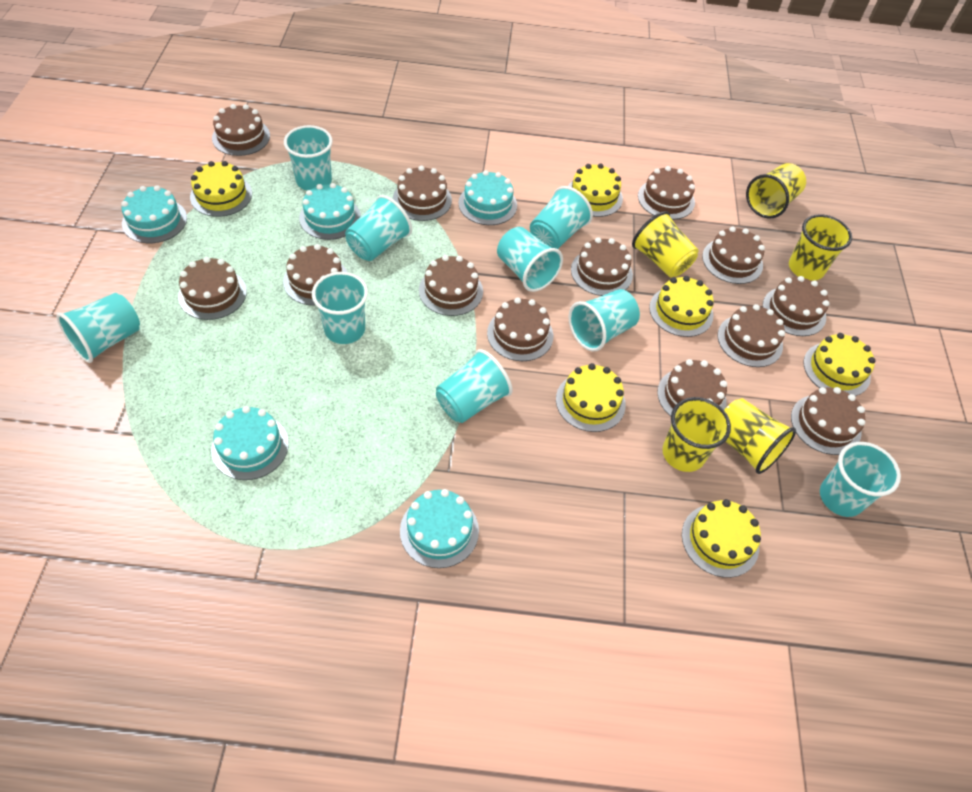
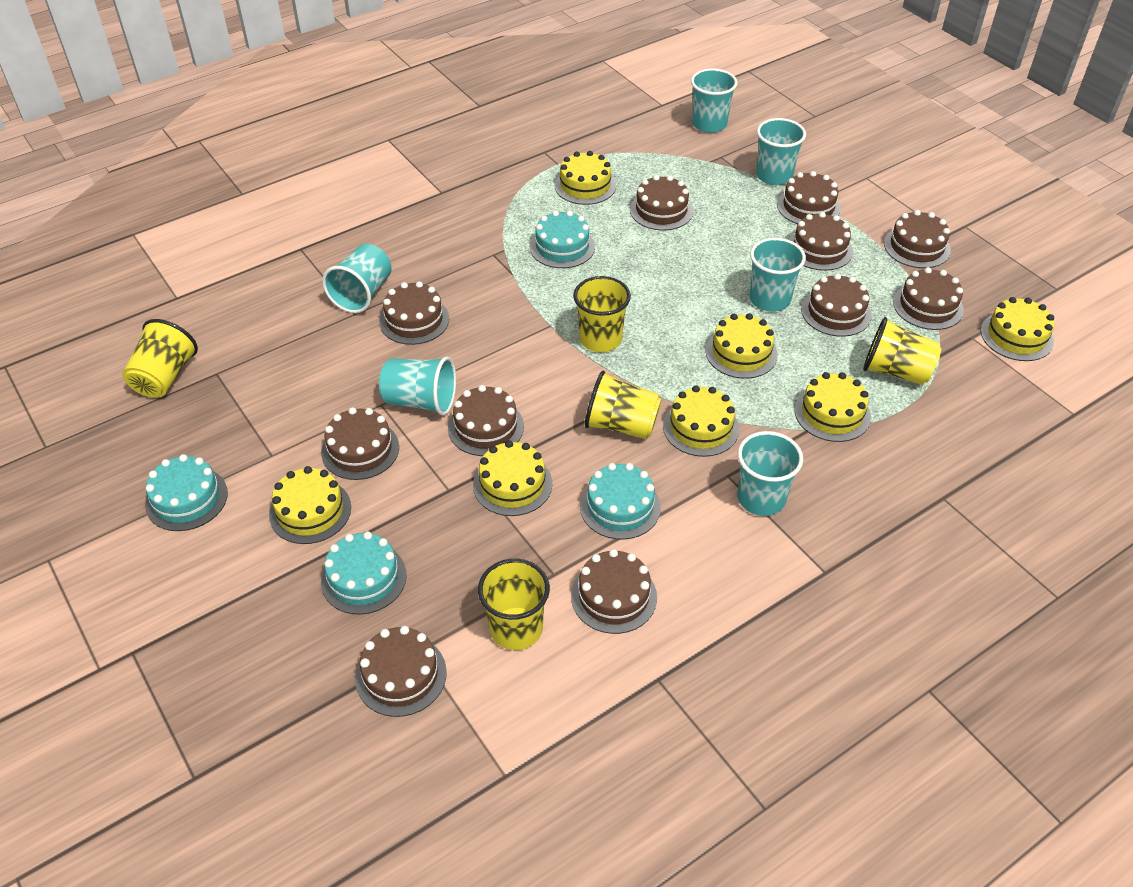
brown cake: [178,257,247,320] [212,104,270,156] [283,244,347,306] [393,166,452,221] [419,255,483,316] [487,297,553,361] [571,237,633,296] [638,166,695,220] [657,359,727,416] [702,227,765,284] [718,304,785,367] [763,276,829,336] [791,387,865,455] = 13 -> [321,407,399,480] [355,626,447,717] [379,281,449,345] [448,385,524,456] [571,549,657,634] [630,175,693,230] [777,171,841,224] [789,212,853,271] [801,273,872,337] [884,210,951,268] [893,267,964,330] = 11
turquoise cake: [121,185,187,243] [211,406,289,480] [299,183,361,240] [400,489,479,568] [458,170,517,225] = 5 -> [145,454,228,531] [321,531,407,615] [530,211,595,268] [580,463,661,539] = 4
turquoise cup: [56,293,140,363] [284,125,333,191] [312,272,368,344] [345,195,412,261] [436,349,512,423] [497,227,563,292] [530,186,593,249] [569,289,640,352] [820,442,901,517] = 9 -> [322,244,392,313] [379,357,456,416] [691,68,738,133] [737,431,803,516] [750,238,806,312] [756,118,806,185] = 6
yellow cake: [190,161,252,217] [556,363,626,432] [568,163,623,217] [649,276,714,337] [682,499,761,578] [804,333,876,396] = 6 -> [269,466,351,544] [473,440,553,516] [554,151,616,205] [663,386,739,457] [706,313,778,379] [795,372,871,442] [981,297,1054,361] = 7

